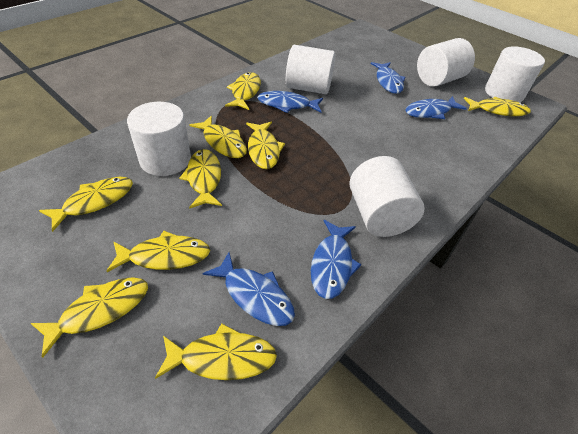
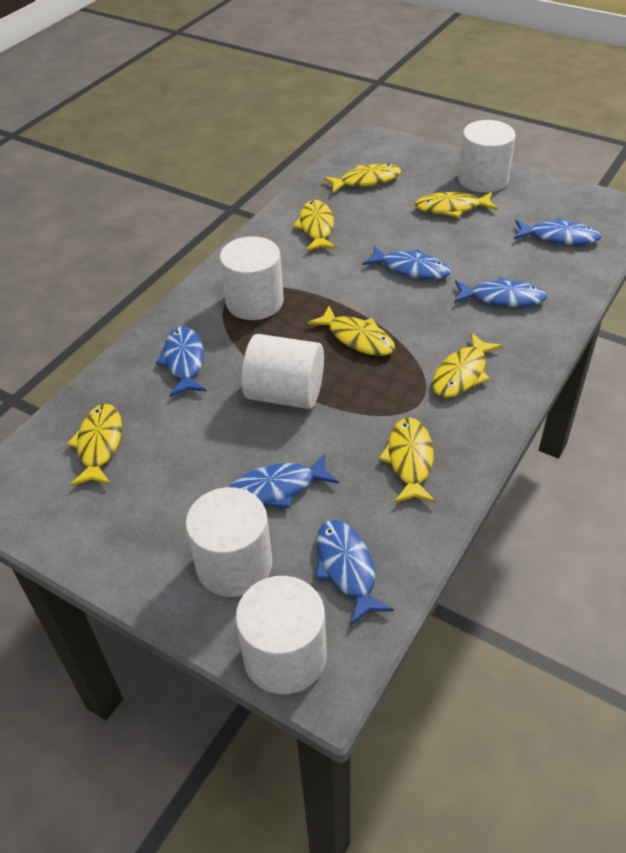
blue fish: [203,252,295,326] [257,91,323,113] [311,220,362,299] [371,62,405,94] [405,96,467,119] = 5 -> [156,326,207,397] [229,453,339,508] [315,520,394,625] [362,246,451,280] [454,277,547,307] [514,218,601,245] = 6
yellow fish: [31,277,148,358] [39,177,133,232] [107,231,210,272] [155,324,277,380] [179,149,222,209] [189,116,247,158] [225,72,261,110] [246,122,285,169] [464,97,531,116] = 9 -> [67,404,122,486] [293,200,337,251] [307,306,395,356] [324,164,401,193] [379,417,436,503] [415,192,498,218] [432,332,503,398] = 7

